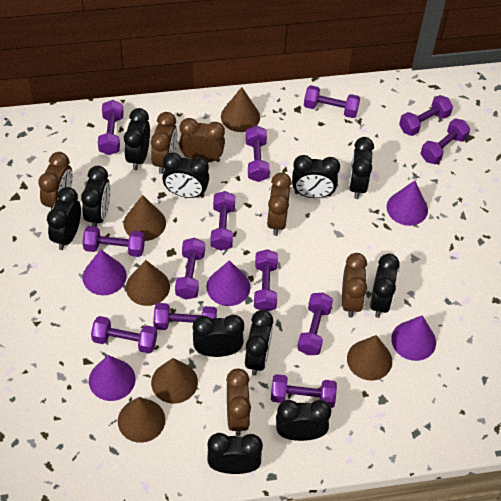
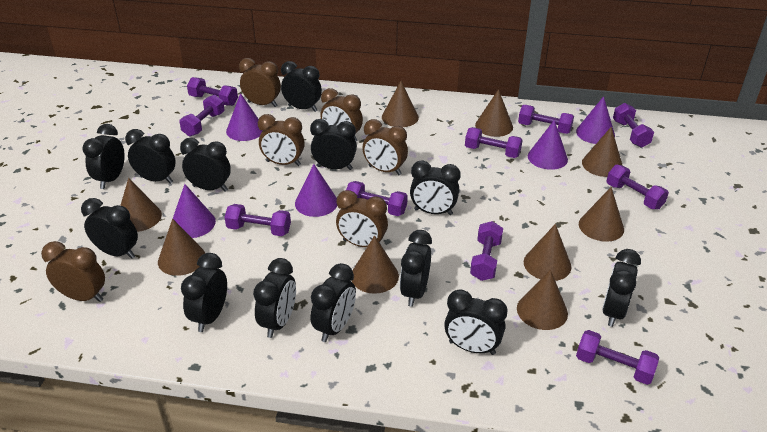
black clock: [47,187,81,250] [81,166,111,227] [124,108,150,170] [162,152,209,198] [193,315,244,357] [207,433,263,474] [245,310,273,375] [276,400,331,441] [292,155,340,198] [349,137,374,199] [370,254,400,318] = 11 -> [81,198,138,259] [82,124,125,189] [125,129,176,184] [180,138,231,192] [181,253,227,332] [253,258,296,338] [281,61,322,112] [310,119,357,170] [311,263,356,342] [400,230,432,307] [410,161,461,215] [444,289,508,355] [602,249,641,327] = 13
brown cone: [118,397,165,443] [124,195,166,241] [126,260,170,306] [151,358,198,404] [221,87,260,132] [347,335,392,381] = 6 -> [120,178,162,232] [158,219,205,276] [351,235,399,294] [382,81,419,127] [475,89,513,137] [517,270,568,330] [523,224,572,281] [579,187,624,242] [582,127,622,177] = 9
purple dumbbell: [82,226,145,257] [91,316,157,354] [98,100,124,155] [153,303,217,330] [175,238,205,299] [210,191,235,251] [246,126,270,182] [254,249,278,311] [271,374,337,408] [297,293,333,355] [304,85,360,118] [399,95,453,136] [421,118,470,164] = 13 -> [179,95,225,137] [187,77,238,106] [224,204,291,236] [346,181,408,216] [465,127,523,158] [470,221,503,281] [518,105,574,134] [576,330,659,385] [607,165,669,210] [613,103,654,147] = 10

